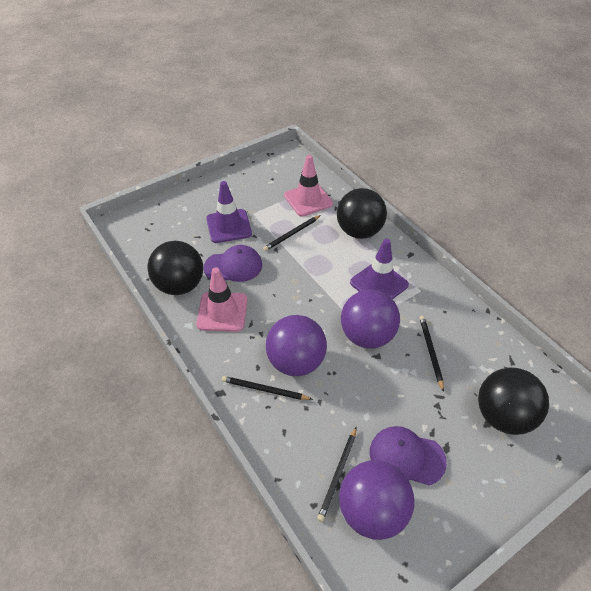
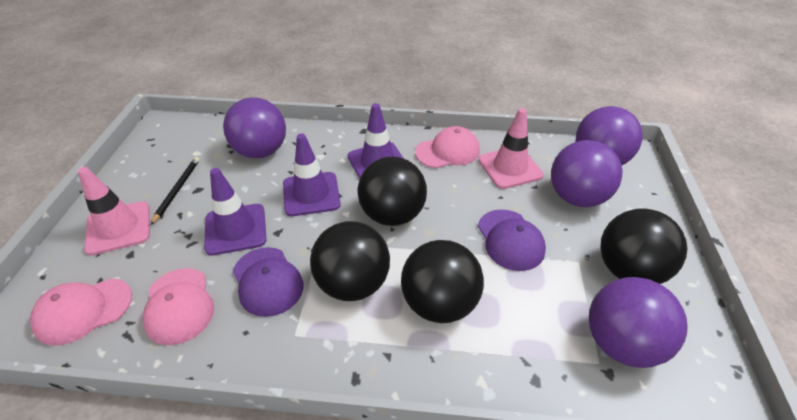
black ball: [148,241,203,295] [337,188,387,239] [478,367,549,435] = 3 -> [310,221,390,301] [357,157,427,226] [401,240,484,323] [600,209,688,284] = 4
black pencil: [222,376,313,400] [263,215,321,251] [317,426,357,522] [420,316,444,392] = 4 -> [151,157,200,225] = 1
pink cap: none = 0 -> [30,278,132,346] [142,268,214,345] [415,126,480,168] = 3
purple ball: [266,315,327,376] [339,460,415,540] [341,290,400,349] = 3 -> [223,97,286,158] [551,140,622,207] [576,106,643,165] [589,277,688,368] = 4
purple traffic cone: [206,181,252,243] [350,239,409,299] = 2 -> [204,168,267,256] [283,134,341,216] [348,103,404,179] = 3

